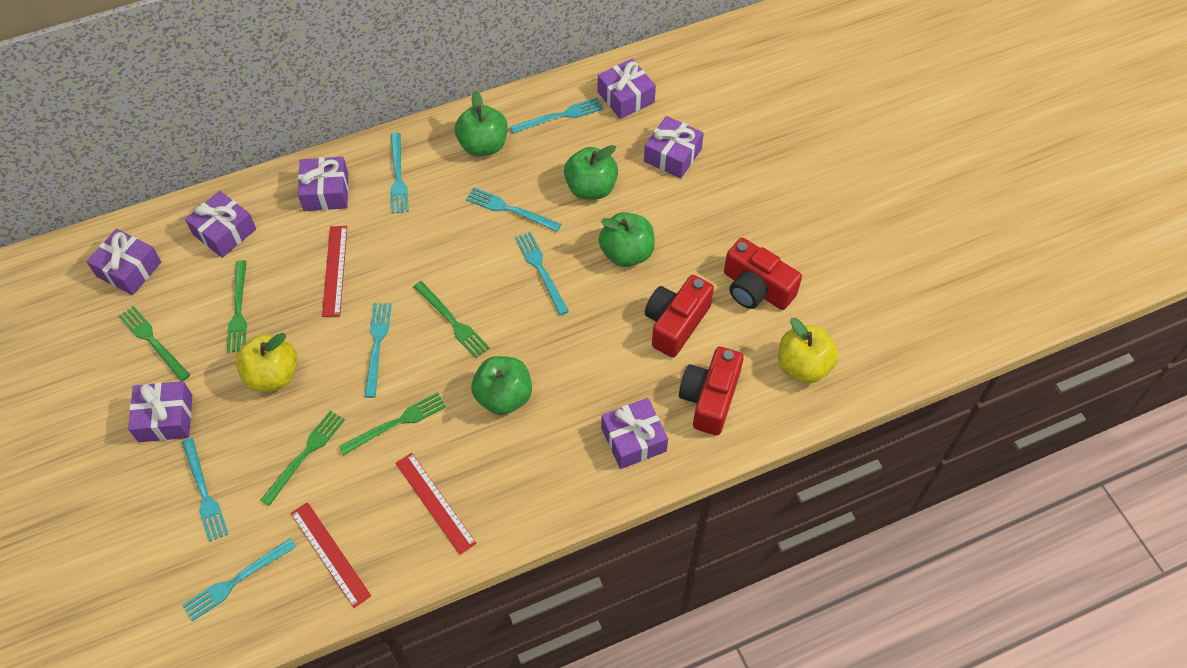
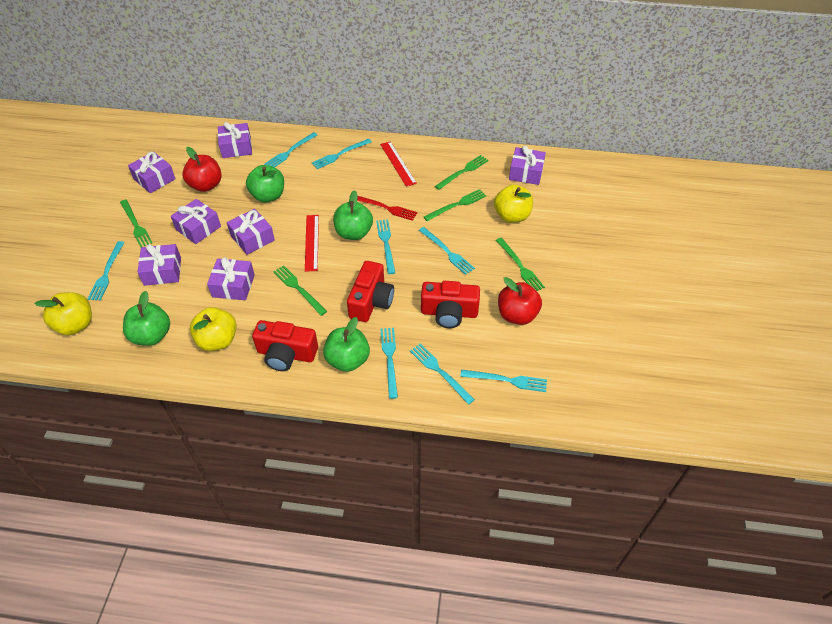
red apple: none = 0 -> [182,147,222,192] [498,277,542,325] = 2
red fork: none = 0 -> [357,196,417,221] = 1
red ruler: [290,502,371,608] [322,226,347,317] [396,453,477,555] = 3 -> [305,215,319,272] [380,141,417,187] = 2
turquoise fork: [182,438,228,542] [183,538,296,621] [364,303,392,398] [390,133,409,214] [466,188,562,232] [510,97,604,134] [515,232,569,315] = 7 -> [88,241,125,301] [264,132,317,167] [312,139,372,169] [376,219,395,274] [380,328,398,399] [410,343,475,405] [419,227,475,275] [460,369,547,392] = 8
yellow apple: [236,333,297,392] [778,318,838,383] = 2 -> [35,292,92,335] [190,307,237,351] [494,185,533,223] = 3

